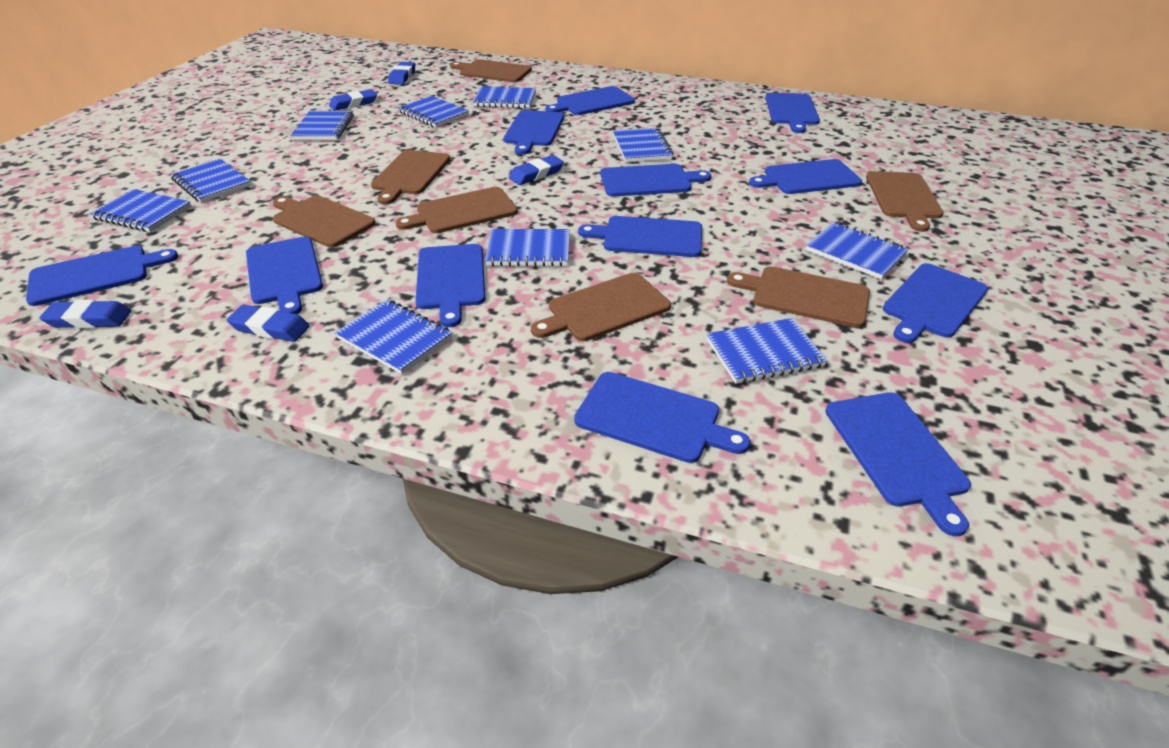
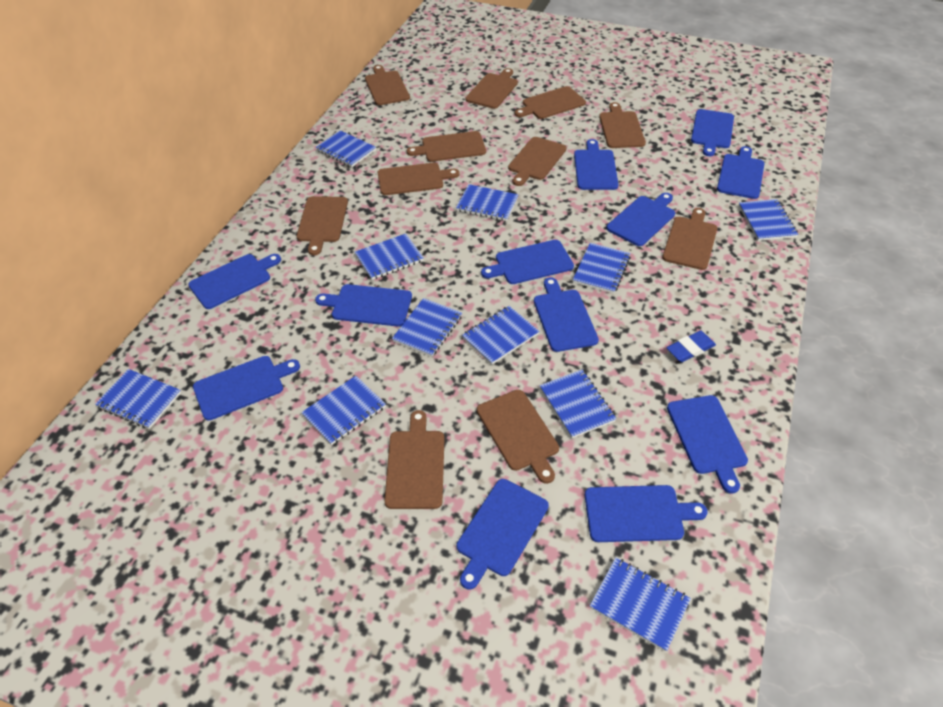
blue eraser: [39,300,131,328] [227,305,309,342] [329,89,377,111] [388,62,415,84] [509,155,564,185] = 5 -> [666,331,716,362] = 1
blue notebook: [90,189,191,232] [171,159,251,203] [291,111,354,140] [335,299,452,374] [398,96,469,128] [473,86,536,108] [485,229,570,266] [613,128,673,162] [707,318,827,384] [806,222,909,279] = 10 -> [95,369,181,429] [301,376,386,445] [315,130,376,167] [355,234,424,280] [392,298,462,357] [456,184,519,221] [462,306,540,365] [540,370,616,438] [573,243,631,294] [590,557,691,652] [739,199,798,241] = 11
brown cutting board: [273,195,376,248] [371,150,450,204] [395,187,518,233] [450,59,532,82] [531,273,671,341] [727,266,870,328] [866,171,943,232] = 7 -> [296,196,348,255] [365,65,410,105] [378,163,460,195] [384,410,445,509] [407,131,486,162] [466,68,518,109] [477,390,559,484] [508,137,567,186] [515,86,586,119] [599,102,646,148] [662,208,718,270] = 11

